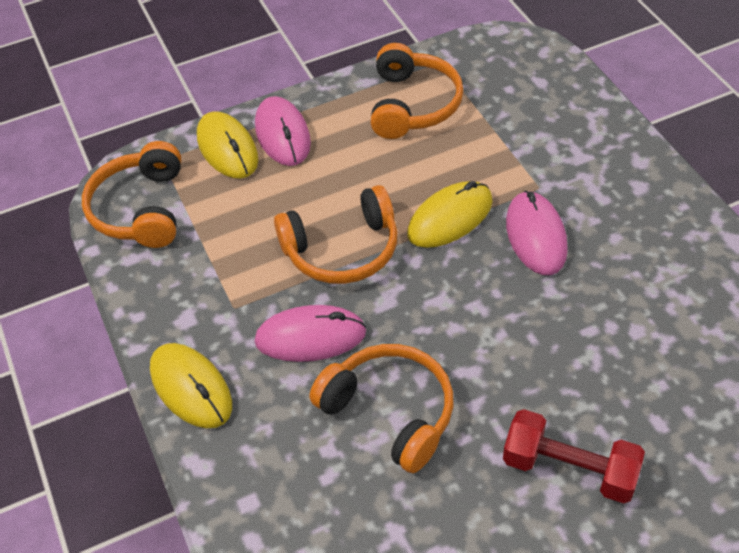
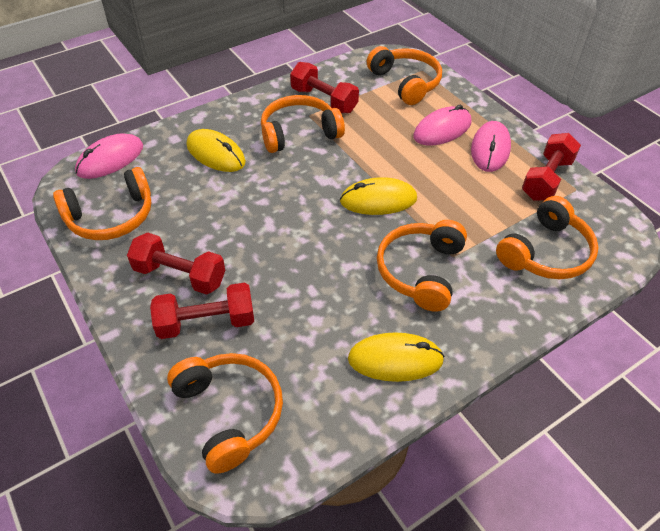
orange headphones: [82,141,181,248] [274,185,398,284] [310,344,453,473] [371,43,464,139] = 4 -> [53,167,151,240] [167,353,283,474] [261,95,345,153] [367,46,442,105] [377,220,467,312] [496,196,599,279] = 6
red dumbbell: [503,409,645,503] = 1 -> [127,233,225,295] [150,283,254,339] [290,62,359,113] [522,133,581,201] = 4

